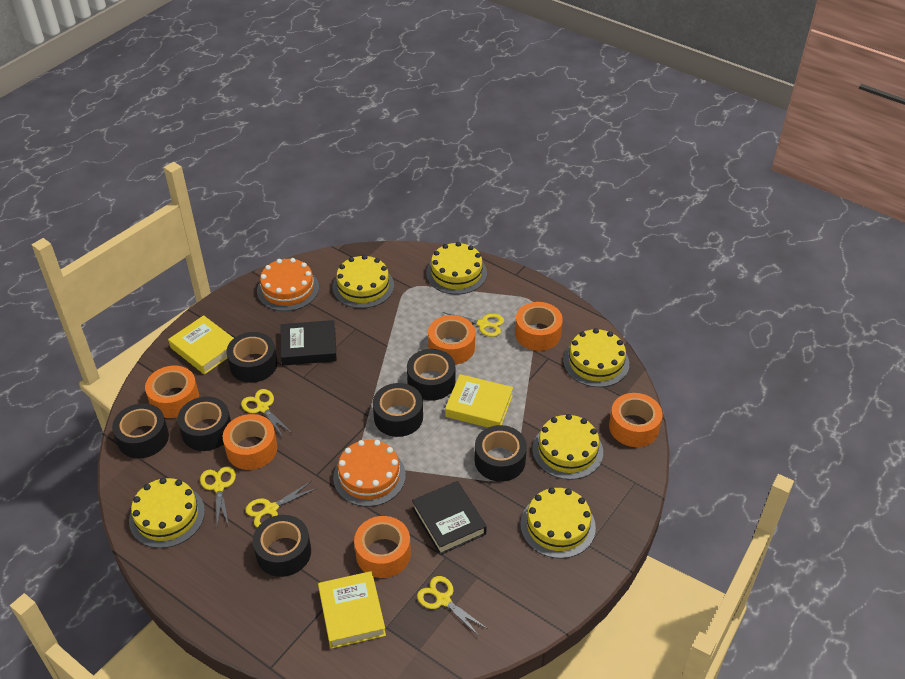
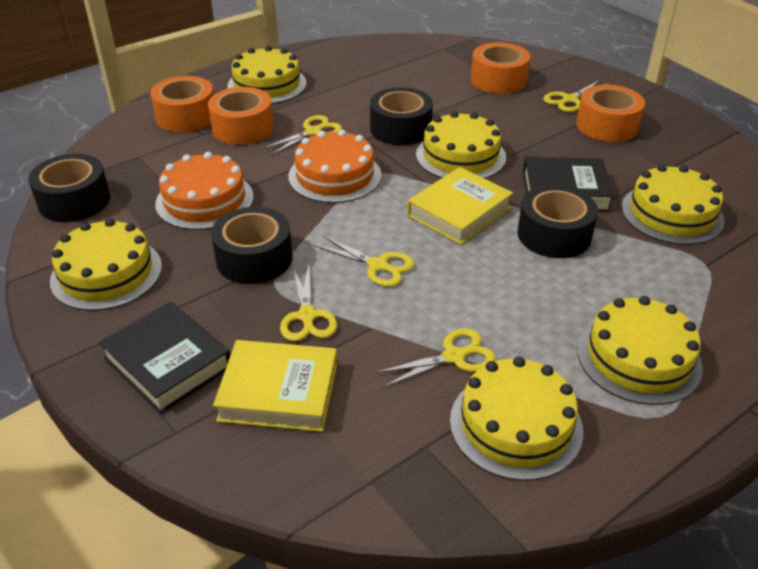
black tape: [112,403,169,458] [177,396,231,451] [226,332,277,383] [253,515,311,577] [373,383,423,437] [407,349,455,401] [475,425,527,482] = 7 -> [28,154,110,222] [211,207,292,284] [370,87,433,145] [518,185,598,258] = 4
orange tape: [145,366,199,418] [223,414,277,470] [354,516,411,578] [428,315,475,365] [515,302,563,351] [609,393,662,447] = 6 -> [150,76,214,132] [208,87,274,145] [471,42,530,94] [576,85,645,142] = 4
yellow book: [168,315,234,375] [318,571,386,649] [445,374,513,427] = 3 -> [213,340,337,432] [407,167,513,245] = 2

